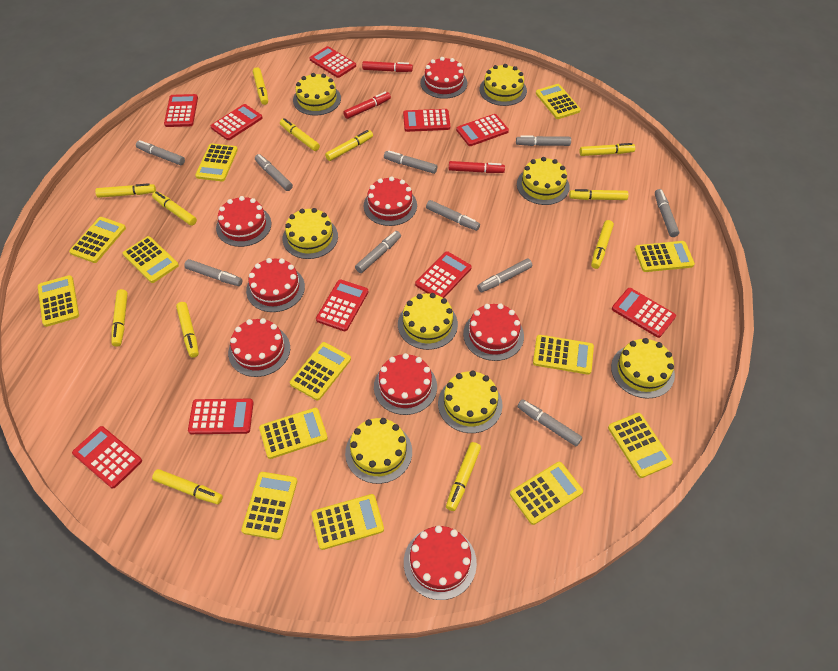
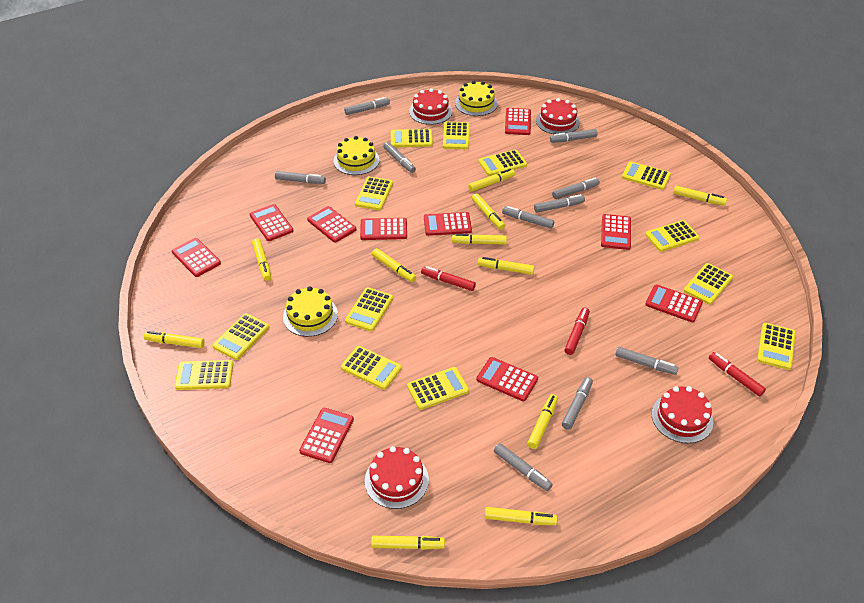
red cake: [216,196,271,247] [228,318,290,377] [246,258,305,312] [364,176,417,226] [374,353,437,415] [404,526,477,600] [420,57,467,99] [463,303,524,361] = 8 -> [365,446,429,509] [409,88,452,125] [536,98,580,134] [651,386,713,443] = 4
yellow cake: [283,208,338,259] [293,73,341,116] [345,418,412,484] [398,293,458,350] [438,371,503,433] [480,64,527,106] [517,157,570,205] [611,338,675,399] = 8 -> [283,286,338,337] [333,136,380,175] [455,81,498,116] = 3
yellow marker: [95,183,156,198] [111,289,128,347] [152,191,197,226] [152,469,223,504] [176,302,199,358] [253,67,268,105] [280,118,320,151] [325,130,373,161] [446,442,481,511] [569,189,629,200] [580,143,635,156] [591,220,614,269] = 12 -> [144,331,205,348] [252,239,271,281] [371,536,445,550] [372,248,416,282] [452,234,507,244] [468,169,515,192] [472,193,505,230] [478,257,534,275] [485,507,557,525] [527,394,558,449] [673,186,727,206] = 11

